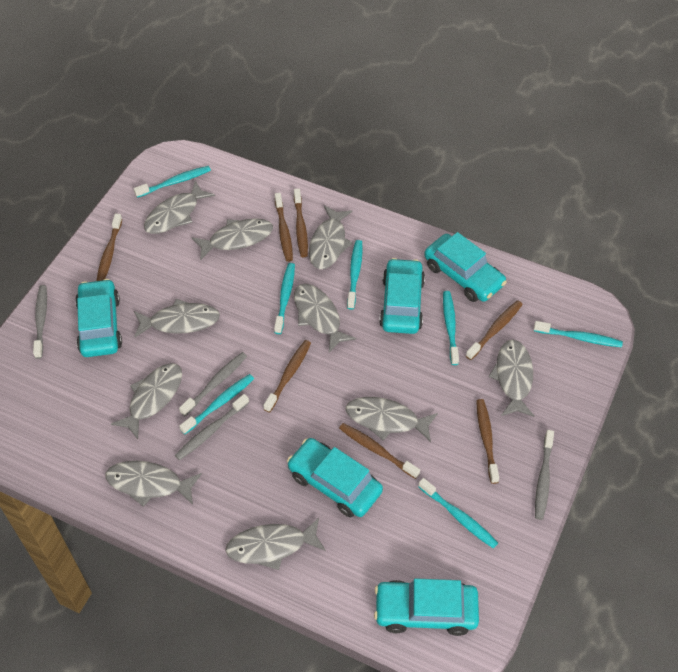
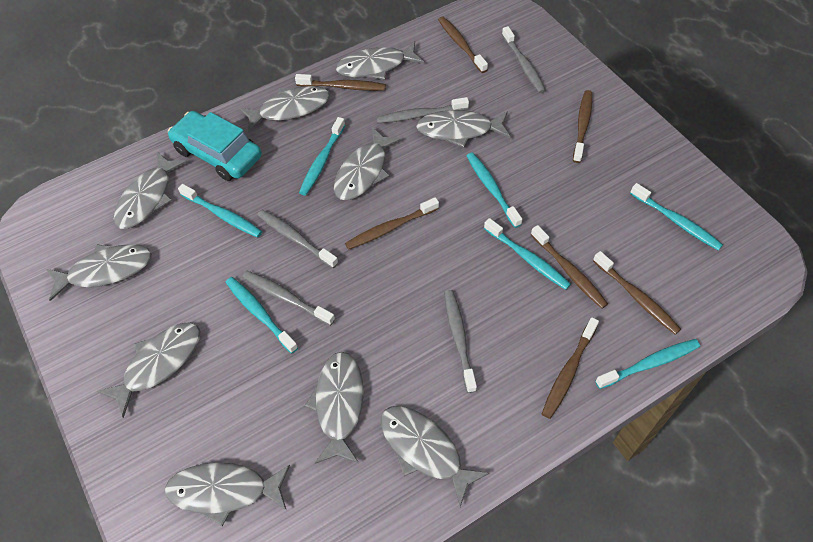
grey toothbrush: [33,285,47,359] [175,394,249,460] [179,352,247,416] [535,430,554,520] = 4 -> [242,271,335,326] [258,209,338,268] [376,97,469,123] [444,290,477,393] [502,26,546,93] = 5
turquoise car: [75,279,122,357] [287,438,383,517] [374,578,479,636] [379,258,425,334] [424,232,507,302] = 5 -> [168,111,262,181] = 1

